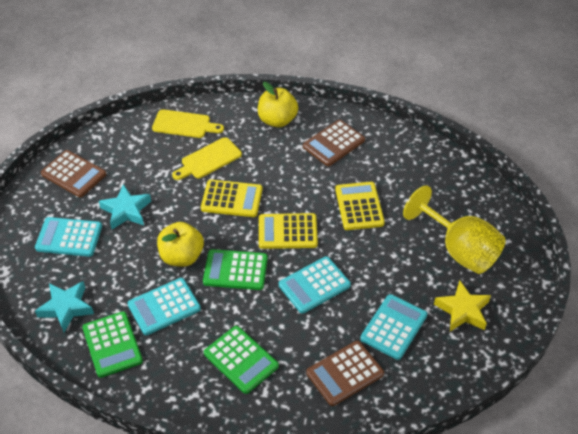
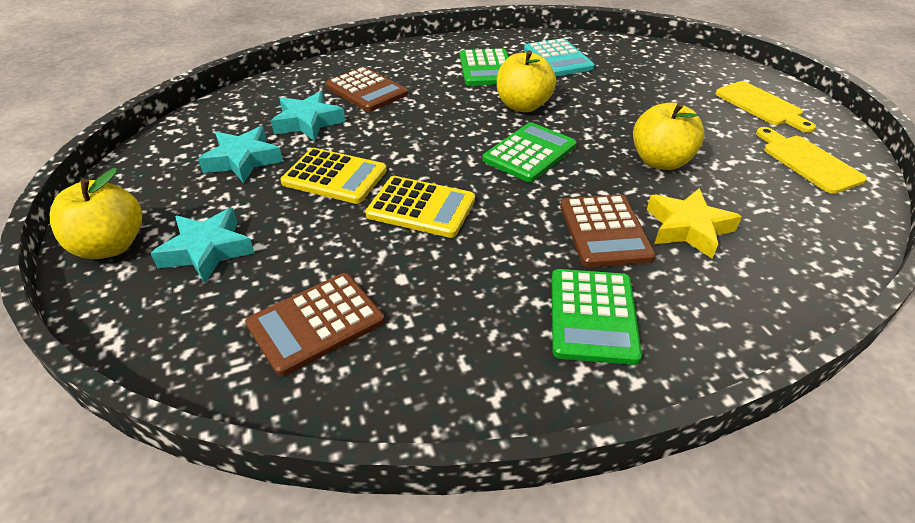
turquoise calculator: [35,217,102,257] [128,278,201,335] [279,256,351,314] [360,294,427,360] = 4 -> [524,38,595,76] = 1
turquoise star: [35,281,94,332] [99,184,151,229] = 2 -> [150,208,255,284] [198,126,283,183] [271,91,345,141] = 3
yellow apple: [157,222,204,267] [258,82,298,127] = 2 -> [50,168,142,259] [497,50,556,112] [633,102,705,170] = 3
yellow calculator: [201,180,262,217] [259,213,318,249] [335,182,385,230] = 3 -> [280,148,387,204] [365,176,475,238] = 2
yellow goblet: [403,185,506,274] = 1 -> none = 0

